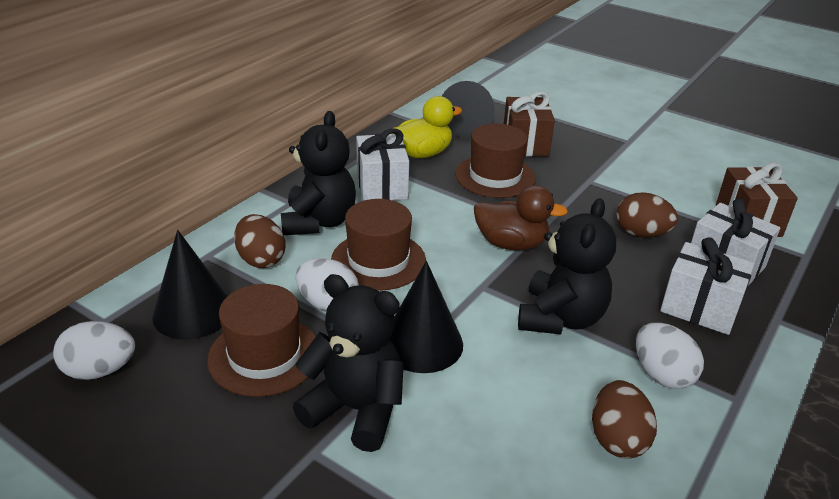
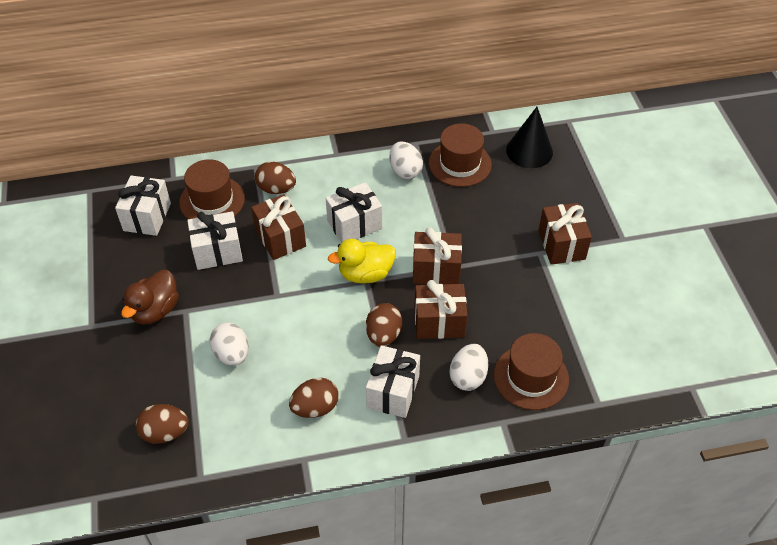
black cone: [152,230,227,340] [390,261,463,373] [442,81,495,138] = 3 -> [506,107,553,168] = 1
black teddy bear: [281,111,356,235] [293,274,404,452] [518,198,616,334] = 3 -> none = 0
brown egg: [234,214,286,268] [592,380,657,459] [616,192,678,237] = 3 -> [136,404,189,444] [255,162,296,194] [289,378,338,418] [366,303,402,347] = 4
brown gift: [504,91,555,156] [716,163,798,237] = 2 -> [251,194,306,260] [413,227,462,284] [414,280,468,339] [538,203,592,265] = 4
white gift: [356,129,409,201] [660,237,754,335] [691,199,780,286] = 3 -> [115,175,171,236] [187,211,243,270] [326,182,382,243] [366,345,420,418] = 4

